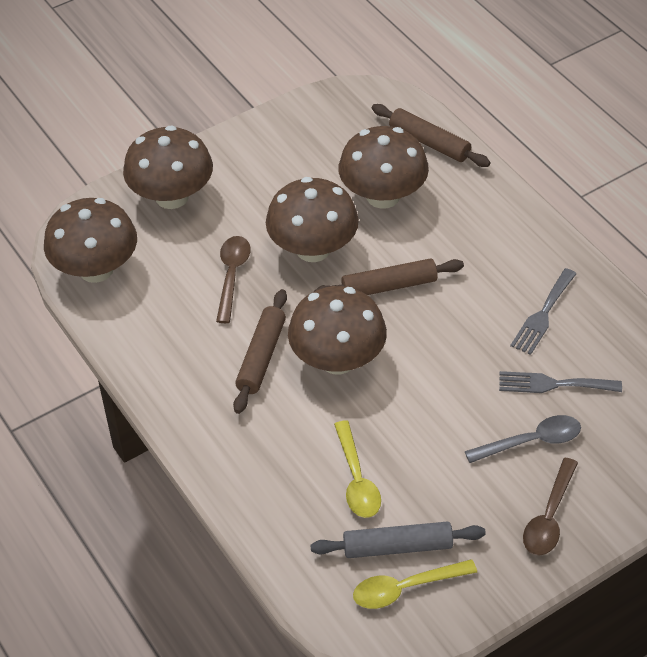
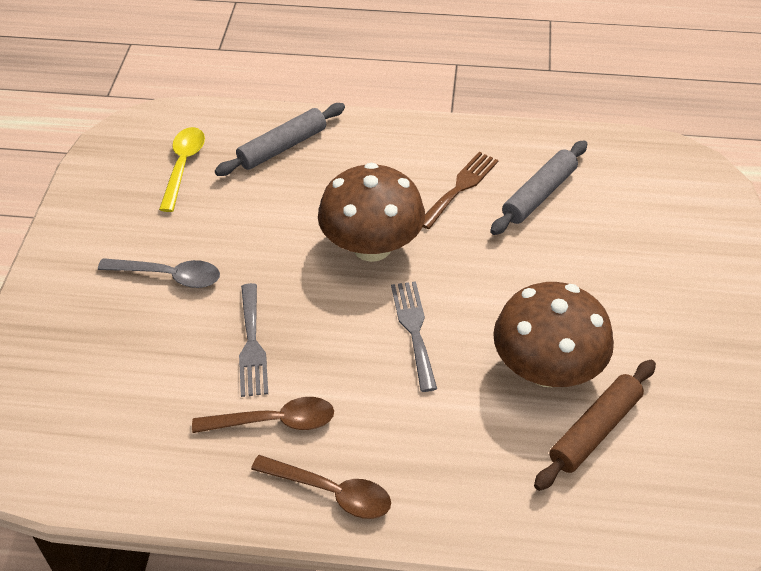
brown fork: none = 0 -> [423,152,498,229] = 1
brown mushroom: [44,198,137,283] [123,125,213,209] [266,177,359,262] [288,286,387,375] [338,126,429,209] = 5 -> [318,162,425,262] [493,282,614,387] = 2
brown rolling pin: [233,289,287,414] [315,258,464,295] [372,104,491,167] = 3 -> [534,360,656,491] = 1
grey rolling pin: [310,521,486,558] = 1 -> [215,103,345,176] [490,140,587,235] = 2
yellow spoon: [334,420,381,518] [353,559,477,609] = 2 -> [159,127,205,212] = 1

